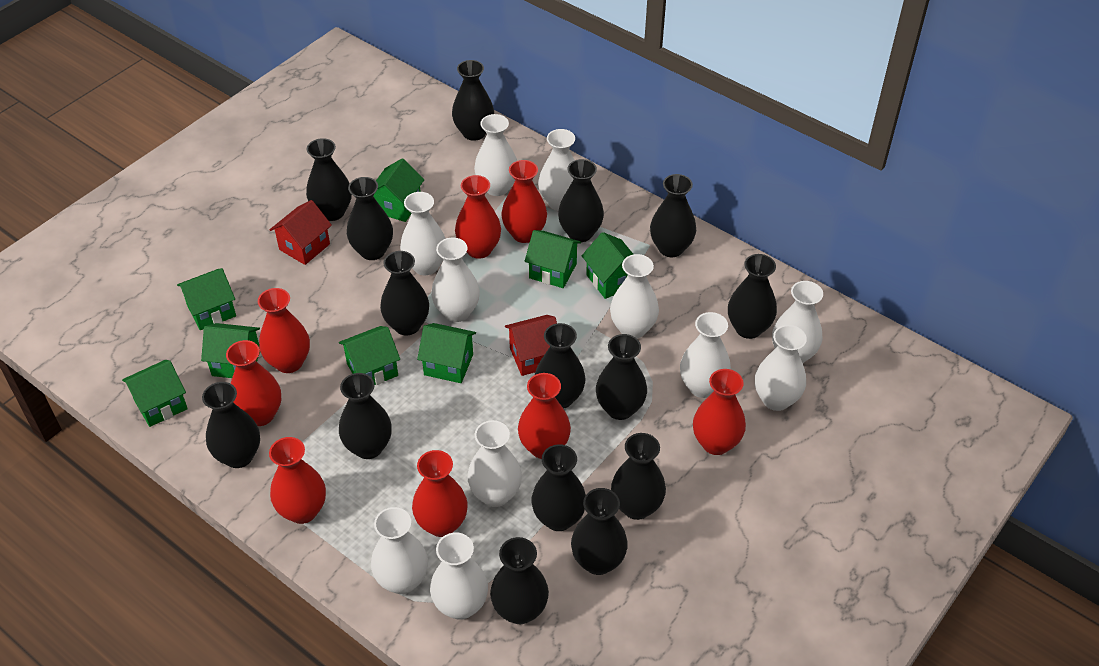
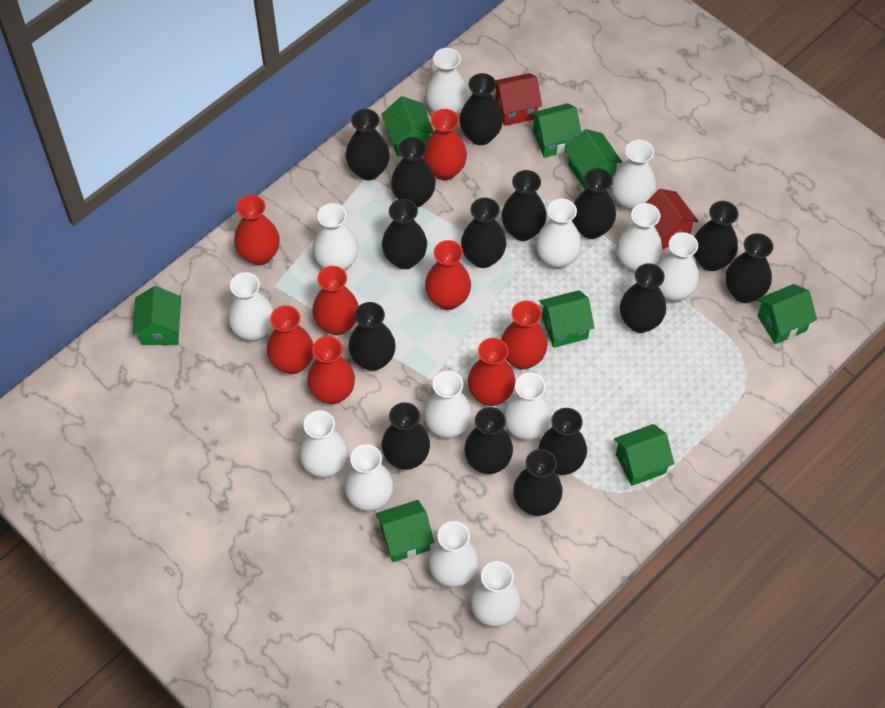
white vase: [371,507,428,594] [400,192,446,275] [430,533,488,620] [431,238,480,322] [467,420,522,507] [474,114,517,196] [538,129,575,211] [610,254,659,339] [680,312,731,398] [755,325,807,411] [772,281,823,363] = 11 -> [228,272,274,342] [299,410,348,478] [313,203,358,271] [344,444,393,511] [424,371,472,438] [425,48,468,115] [428,521,479,587] [470,561,521,627] [503,373,552,440] [536,199,581,269] [612,140,656,211] [617,203,662,273] [657,232,699,302] = 13

